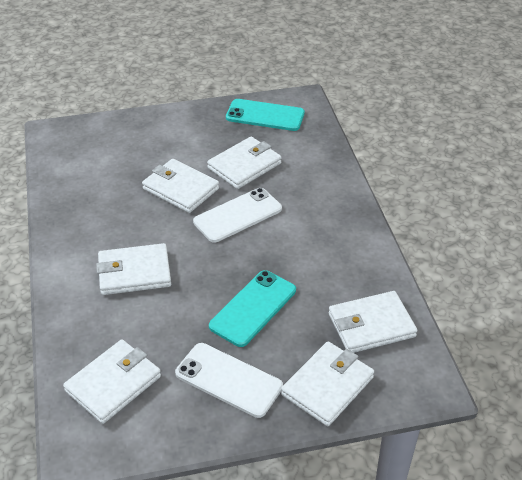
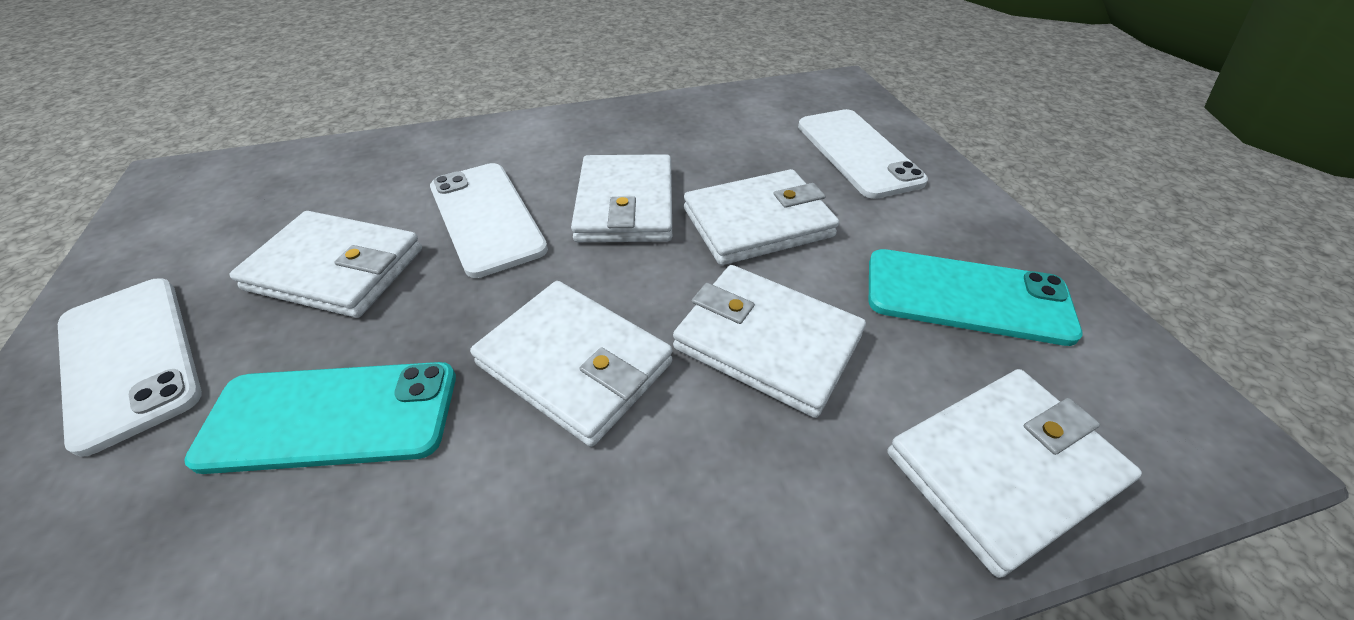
white phone: [175,343,283,418] [193,188,282,243] = 2 -> [58,279,202,457] [430,163,548,278] [798,109,928,199] = 3

